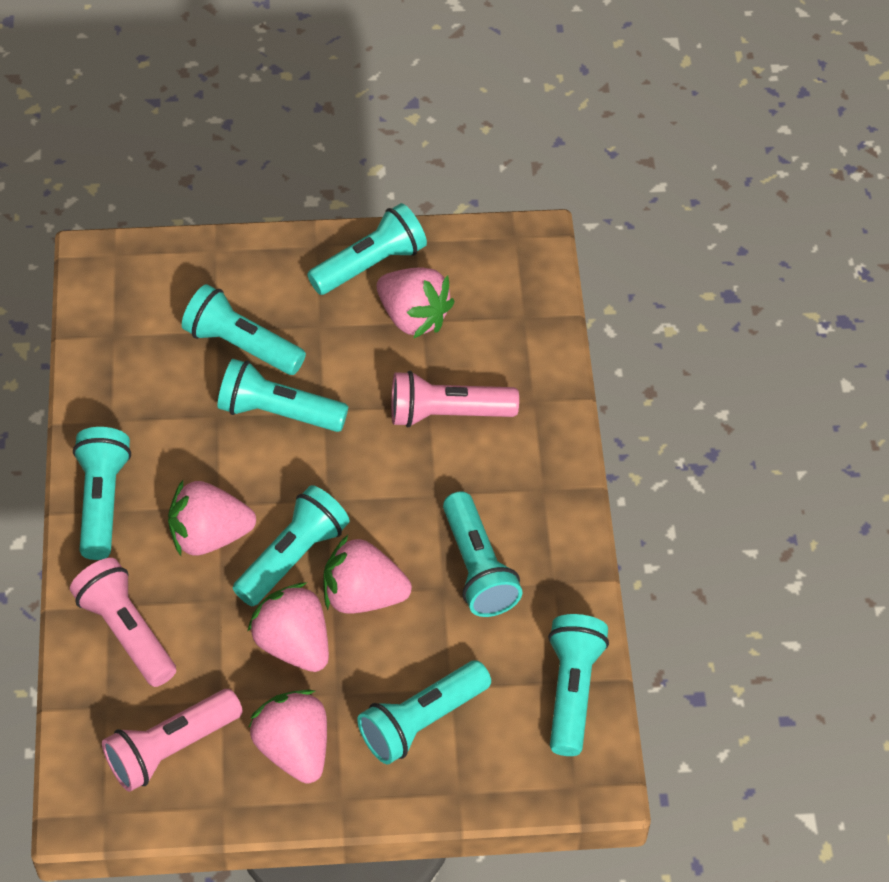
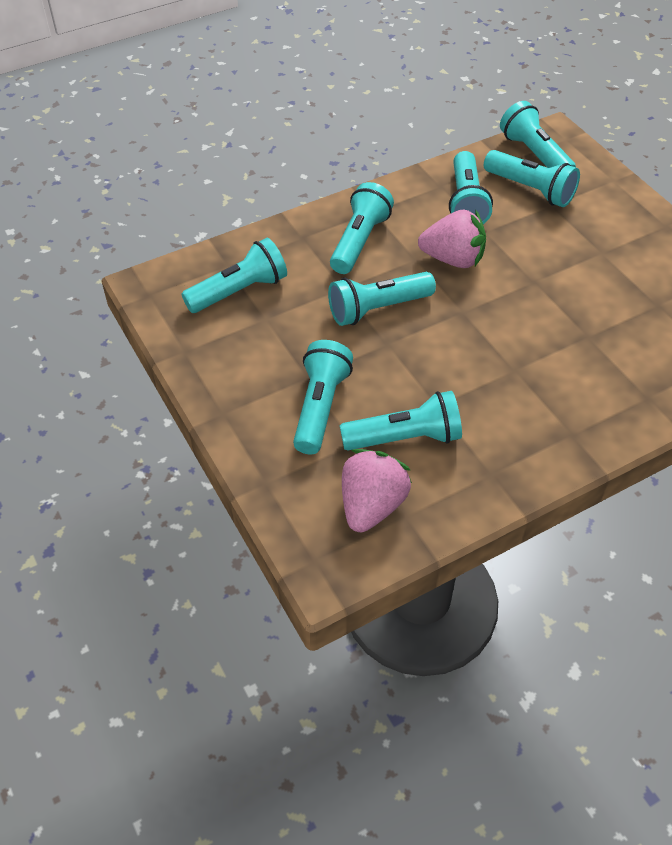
pink flashlight: [70,558,176,687] [102,689,243,792] [391,371,519,427] = 3 -> none = 0
pink strawberry: [168,480,256,556] [247,583,329,672] [248,690,327,783] [323,535,412,613] [377,267,454,339] = 5 -> [342,449,412,532] [418,209,486,268] = 2

